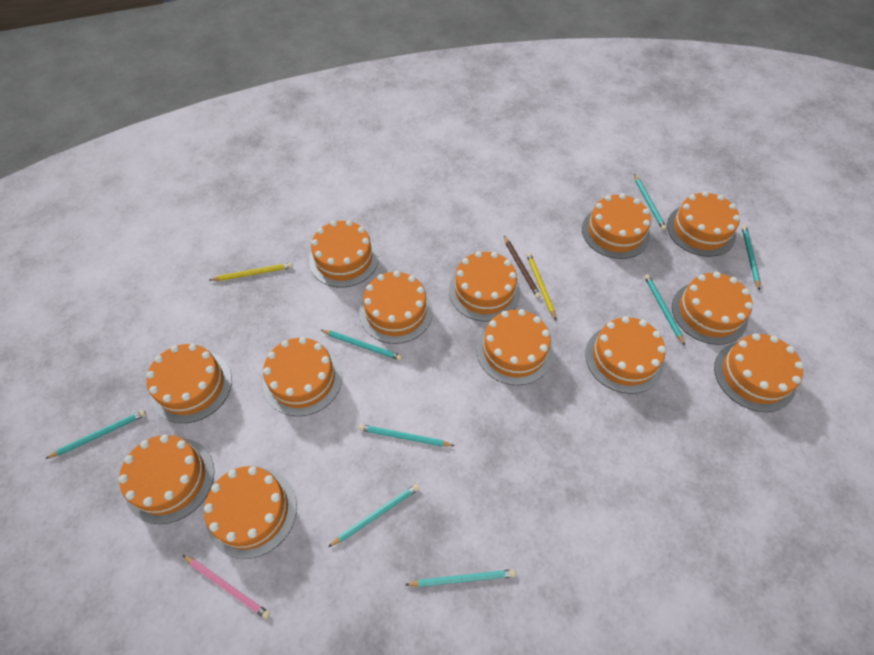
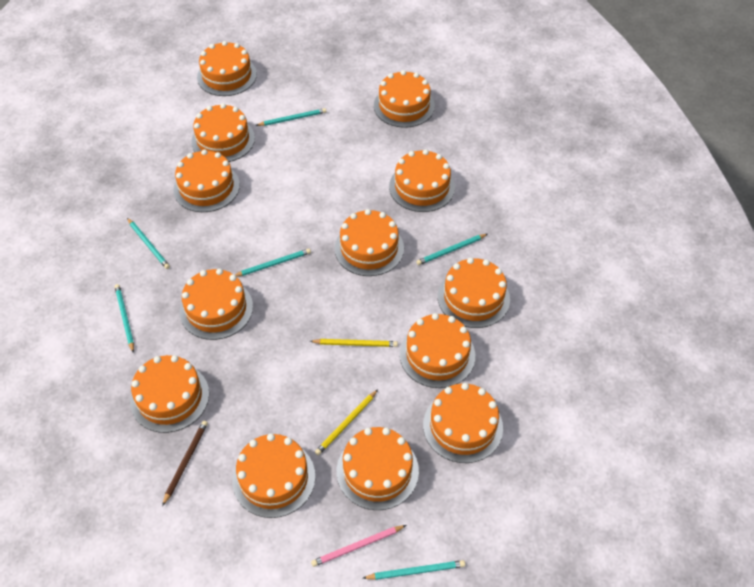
turquoise pencil: [45,410,146,459] [321,330,402,361] [328,484,420,547] [359,424,455,447] [405,569,516,587] [634,174,667,230] [644,274,685,346] [742,225,761,290] = 8 -> [115,284,134,353] [127,218,170,269] [235,249,311,277] [255,108,326,126] [363,560,465,580] [416,234,487,265] = 6

